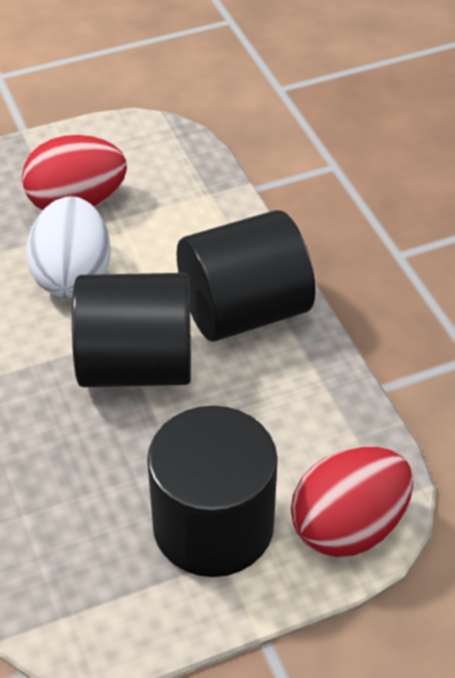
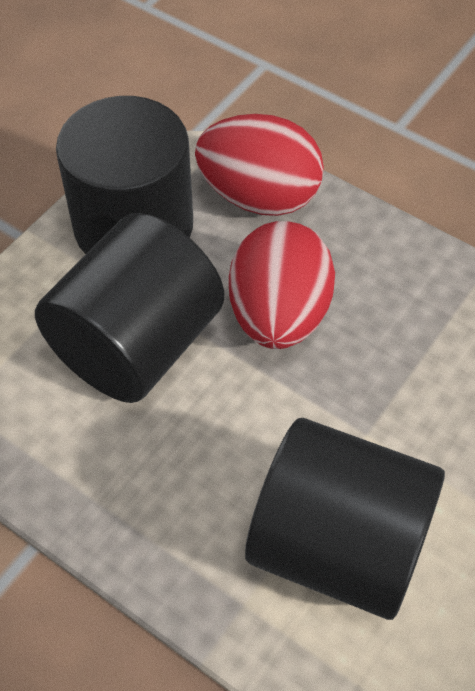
white egg: [26,196,111,298] = 1 -> none = 0

